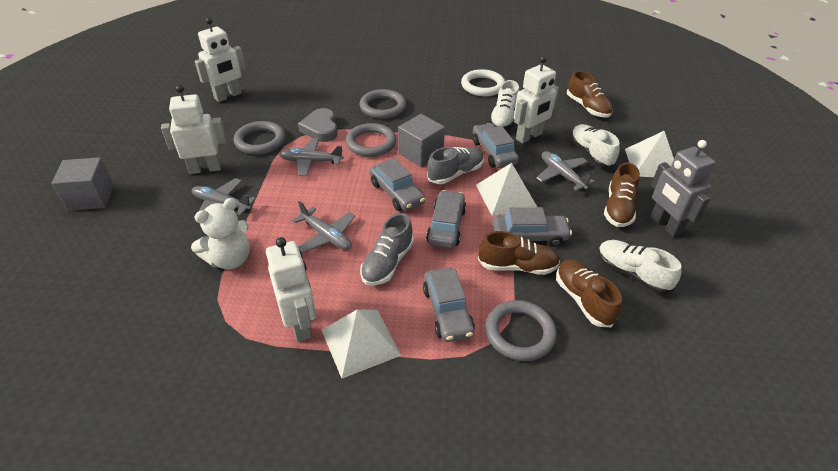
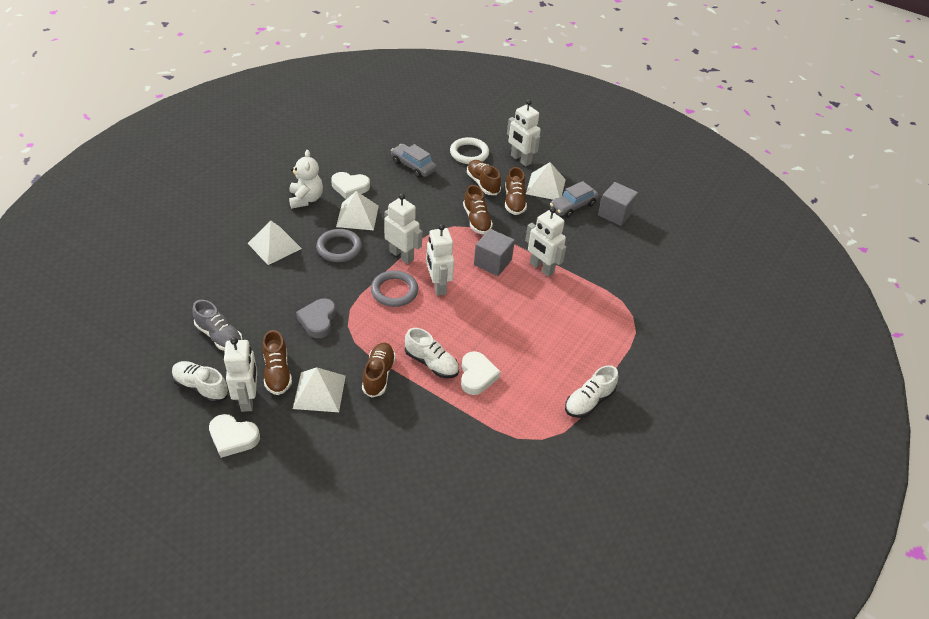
brown shoe: [478,231,560,275] [556,259,622,327] [567,71,613,117] [604,163,640,227] = 4 -> [262,330,292,395] [362,343,396,398] [463,185,493,234] [467,160,501,195] [505,167,527,215] = 5
grey car: [370,158,425,211] [423,268,475,342] [426,190,466,248] [473,123,519,168] [493,207,572,247] = 5 -> [391,144,437,178] [550,181,599,218] = 2
grey plane: [192,178,256,216] [280,138,343,176] [292,201,355,253] [536,151,595,191] = 4 -> none = 0
grey ring: [234,121,285,155] [346,123,396,157] [360,89,406,119] [485,300,557,361] = 4 -> [316,229,362,262] [371,270,418,307] = 2
grey robot: [650,140,716,237] = 1 -> none = 0
grey shoe: [360,213,414,286] [427,147,484,184] = 2 -> [192,300,243,351] = 1
white heart: none = 0 -> [209,414,260,458] [331,172,370,199] [461,351,501,395] = 3
white pyramid: [322,309,401,378] [476,163,537,216] [625,131,674,177] = 3 -> [248,221,302,265] [293,367,346,412] [336,191,379,230] [526,162,566,200] = 4
white robot: [161,85,227,174] [195,17,246,102] [266,237,316,342] [514,56,559,144] = 4 -> [224,337,257,412] [384,194,422,264] [426,224,454,296] [507,100,541,166] [525,207,566,277] = 5

